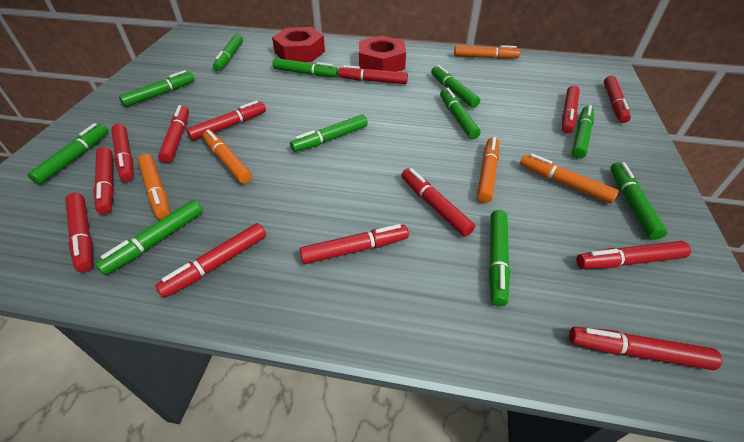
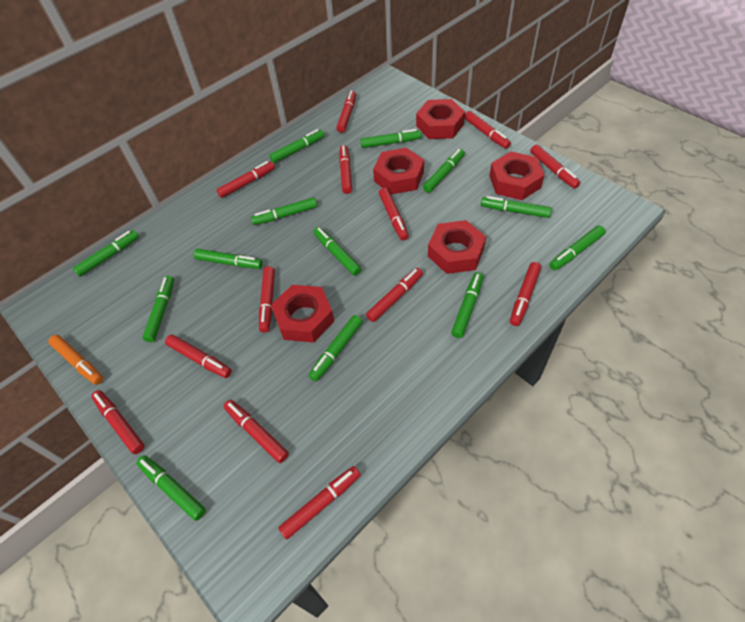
green marker: [28,123,109,184] [95,200,203,275] [119,70,195,107] [213,34,243,71] [272,58,338,77] [290,114,368,152] [431,65,480,108] [440,88,481,139] [489,210,510,306] [572,105,594,159] [610,162,667,240] = 11 -> [73,230,139,277] [136,455,206,521] [142,276,174,342] [194,249,263,269] [251,197,317,225] [269,129,324,163] [309,315,363,381] [313,227,361,276] [360,129,421,148] [423,149,465,193] [451,272,483,338] [481,196,552,218] [549,225,606,270] = 13
orange marker: [138,154,170,219] [203,129,252,184] [454,45,520,59] [477,137,499,203] [520,154,619,204] = 5 -> [48,335,103,385] = 1
red nut: [272,27,325,62] [359,35,406,72] = 2 -> [271,285,334,343] [373,148,424,195] [416,99,465,139] [428,220,486,274] [489,151,544,200] = 5

